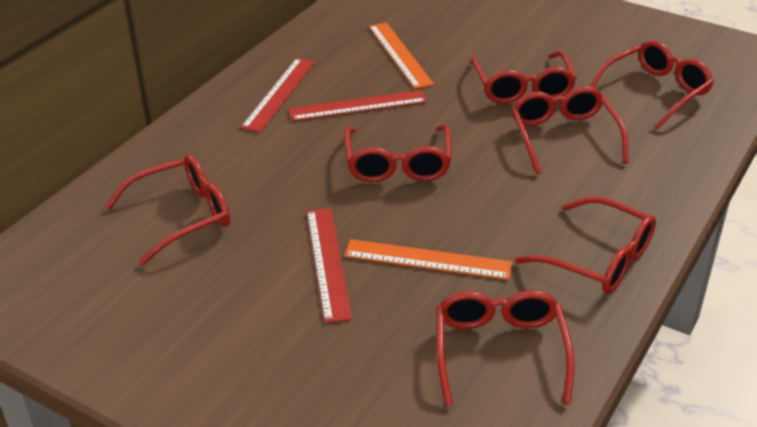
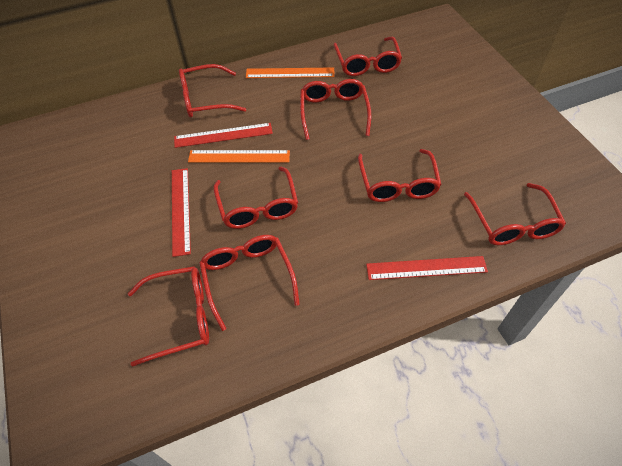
red glasses: [105,154,230,265] [344,125,452,182] [436,291,575,406] [471,51,577,104] [511,86,629,174] [515,196,656,294] [590,40,714,129] = 7 -> [128,266,209,367] [179,64,246,118] [199,235,300,331] [214,167,298,229] [300,79,371,140] [333,37,402,76] [358,149,442,202] [464,183,566,245] = 8

